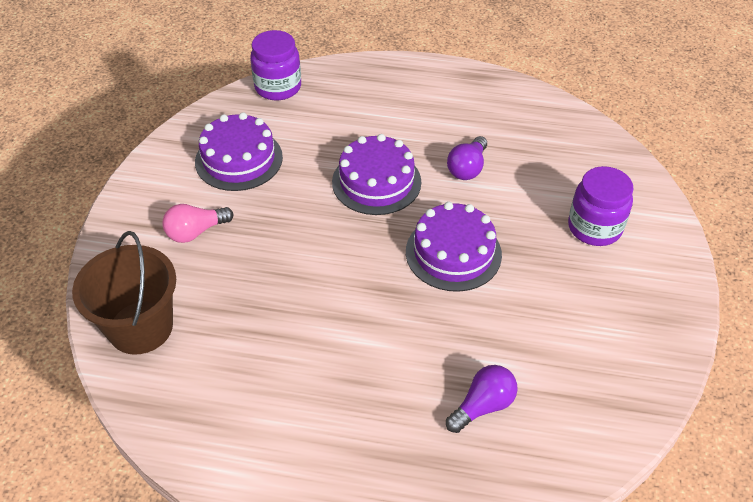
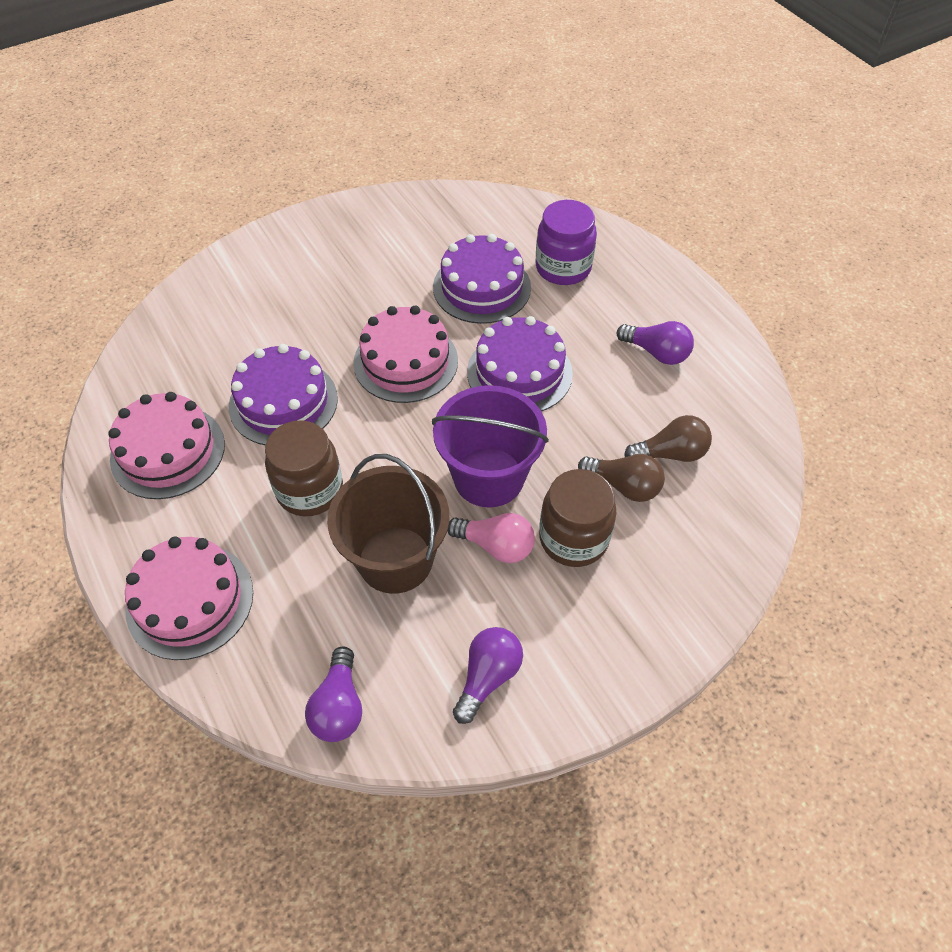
brown jar: none = 0 -> [265,420,343,516] [539,469,617,567] = 2
brown light bulb: none = 0 -> [578,454,665,502] [624,415,712,462] = 2
pink cake: none = 0 -> [108,392,225,499] [125,536,253,660] [353,306,458,403] = 3
purple bucket: none = 0 -> [432,385,549,508] = 1
purple jar: [250,30,301,100] [568,166,634,246] = 2 -> [536,200,597,285] = 1
purple light bulb: [446,365,518,433] [447,136,487,180] = 2 -> [305,646,362,742] [453,627,523,724] [617,321,694,365] = 3

